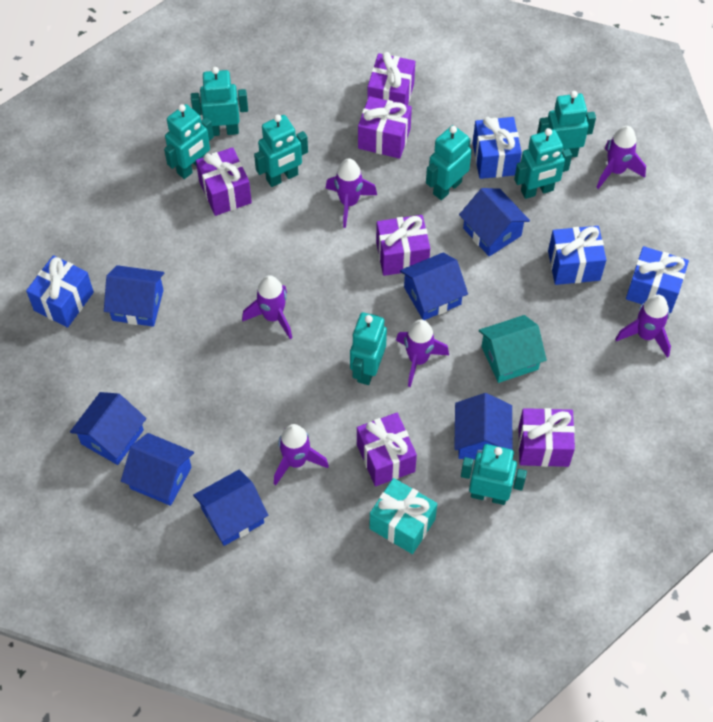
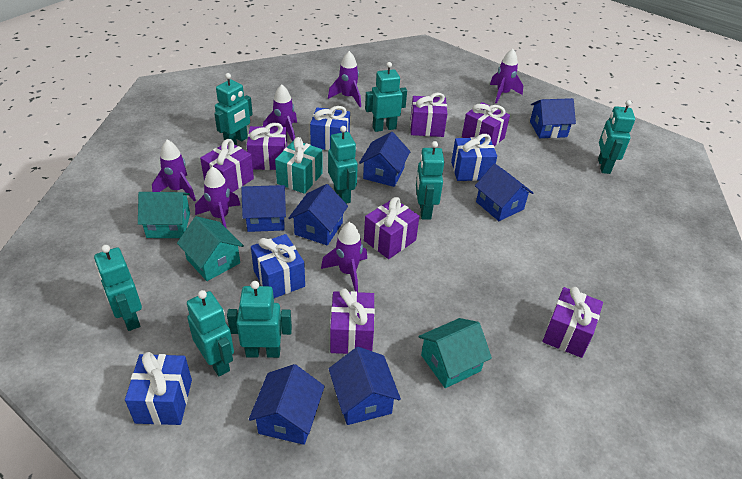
purple gift: [196,147,252,216] [357,413,417,486] [358,96,412,159] [367,52,415,105] [376,215,430,276] [518,408,575,467] = 6 -> [200,139,254,193] [247,123,287,170] [330,288,375,354] [364,197,419,259] [410,93,448,137] [462,102,510,146] [543,287,603,358] = 7
turquoise house: [479,315,547,383] = 1 -> [138,192,190,238] [177,216,244,281] [418,318,492,388] = 3

